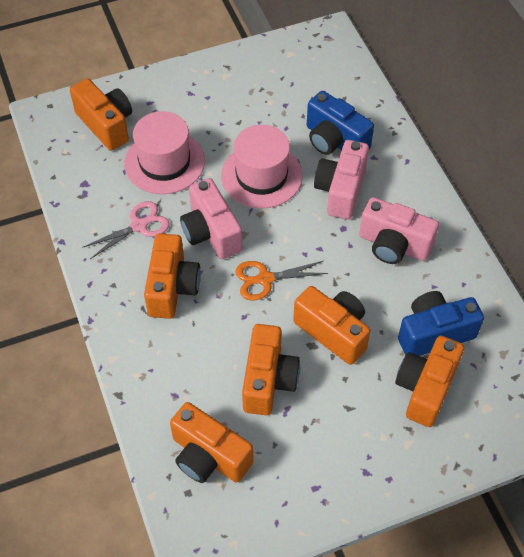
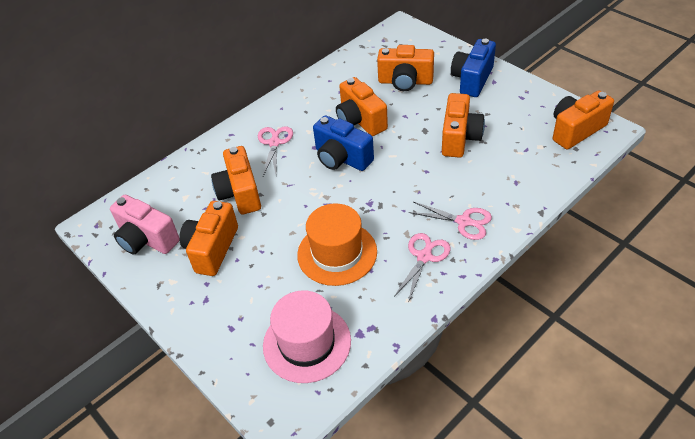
orange hat: none = 0 -> [297,203,377,286] = 1
orange scissors: [235,261,328,301] = 1 -> none = 0
pink camera: [180,178,242,259] [314,140,369,220] [359,197,439,264] = 3 -> [110,195,180,255] = 1
pink hat: [124,111,205,194] [221,125,303,208] = 2 -> [263,290,351,383] = 1
pink scissors: [82,201,170,259] = 1 -> [258,126,293,176] [394,233,451,303] [409,202,492,240] = 3

